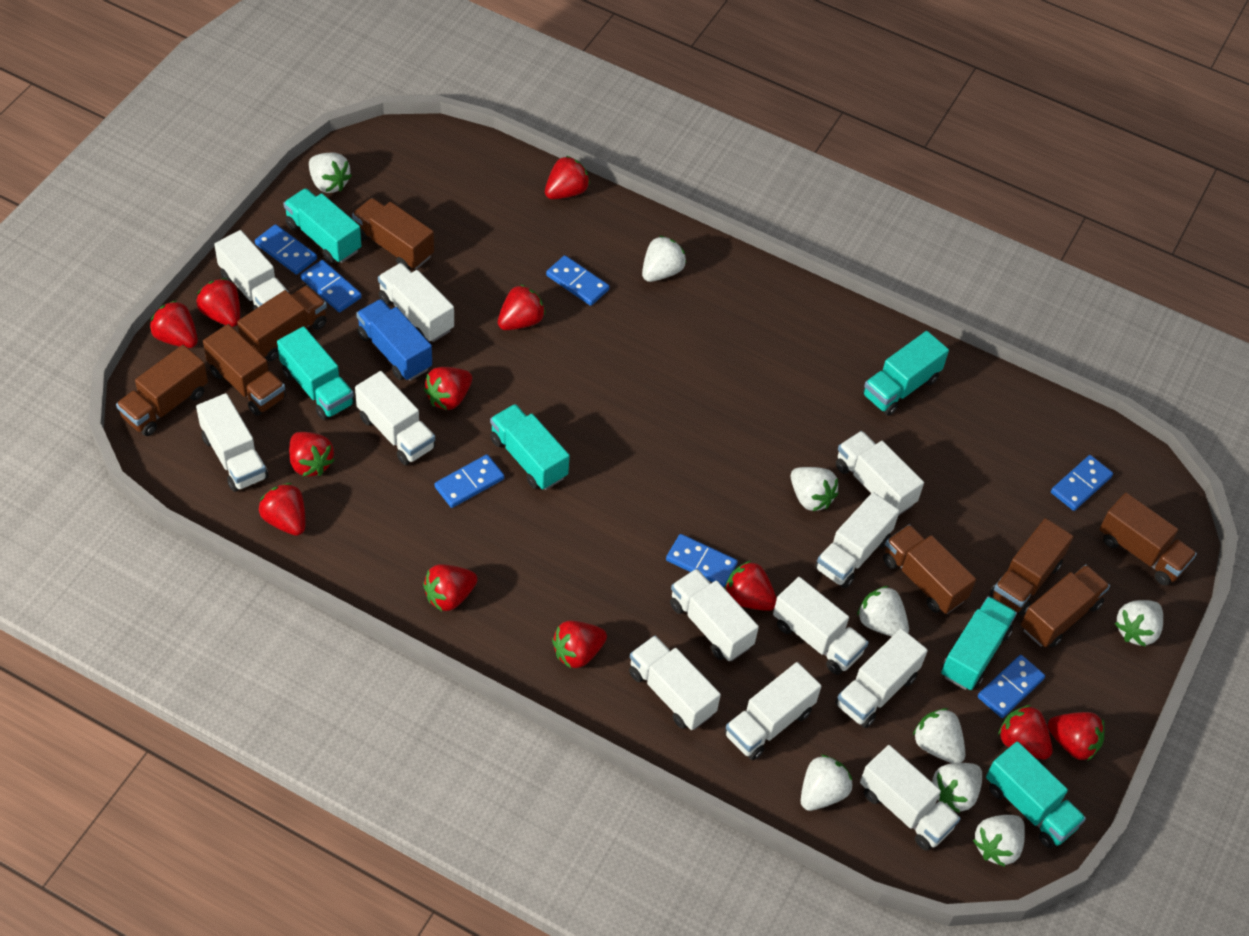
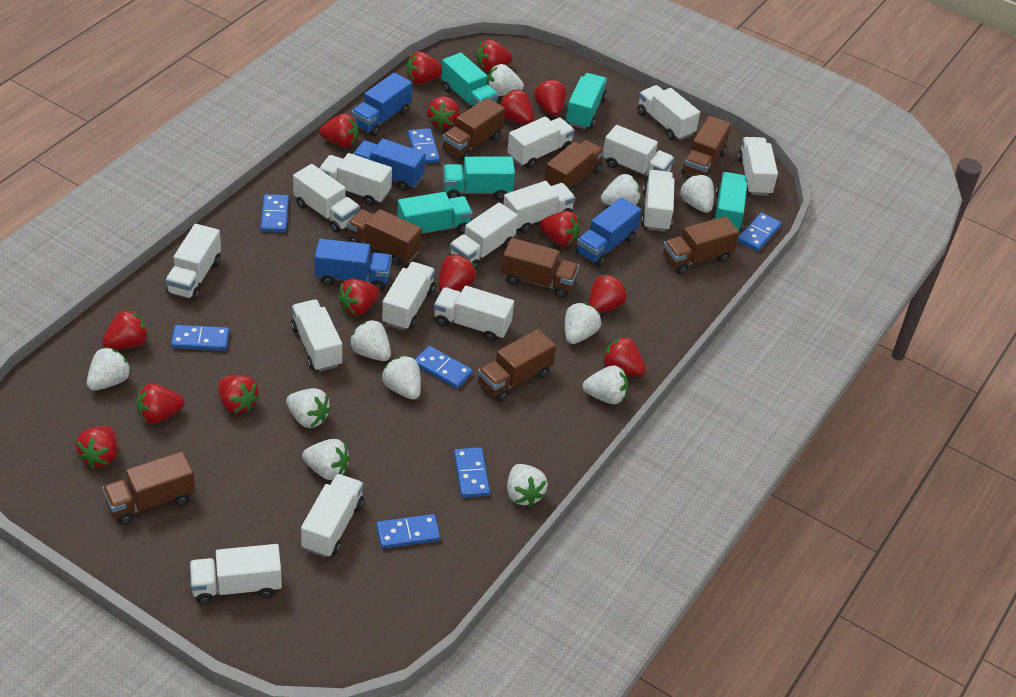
blue truck: [356,299,432,381] = 1 -> [315,239,392,291] [351,73,412,136] [353,139,426,191] [576,197,641,266] = 4
red strawberry: [150,300,198,348] [196,278,240,327] [259,483,306,536] [289,432,335,477] [423,564,478,611] [424,367,472,410] [498,284,546,330] [545,156,590,199] [552,620,607,669] [725,561,777,611] [998,705,1053,759] [1048,712,1105,760] = 12 -> [76,426,117,468] [102,309,148,349] [137,383,185,424] [218,375,260,414] [319,113,358,148] [337,278,380,316] [407,51,442,84] [427,96,460,130] [439,254,476,291] [476,40,513,72] [500,90,534,124] [534,79,566,116] [539,211,580,246] [589,274,627,313] [602,336,646,377] = 15
turquoise truck: [277,326,355,420] [283,188,361,263] [490,404,570,490] [862,331,949,416] [941,596,1017,690] [986,741,1086,848] = 6 -> [397,192,473,239] [441,52,498,109] [443,157,515,200] [566,73,607,129] [712,172,748,232] = 5
white strawberry: [309,153,352,193] [642,236,686,282] [791,467,839,511] [801,755,852,811] [857,586,909,636] [913,708,965,763] [932,763,982,813] [973,815,1025,867] [1115,600,1163,647] = 9 -> [87,347,131,391] [286,388,331,428] [302,439,350,480] [349,319,391,361] [382,356,421,400] [487,64,524,96] [507,464,548,507] [565,303,601,344] [582,365,628,404] [601,174,641,205] [680,174,714,213] = 11
white truck: [196,393,268,492] [214,230,289,310] [355,371,435,465] [378,263,454,342] [629,635,721,730] [670,569,759,661] [725,662,821,760] [773,577,869,675] [815,492,900,589] [835,629,928,728] [836,431,924,516] [860,745,961,850] = 12 -> [165,224,221,300] [190,544,282,605] [291,299,342,372] [293,164,360,233] [301,474,364,558] [319,153,392,206] [382,262,435,331] [434,286,514,342] [450,203,518,270] [503,181,575,233] [507,116,575,169] [603,125,674,177] [637,85,700,141] [641,170,675,232] [737,137,778,196] = 15

